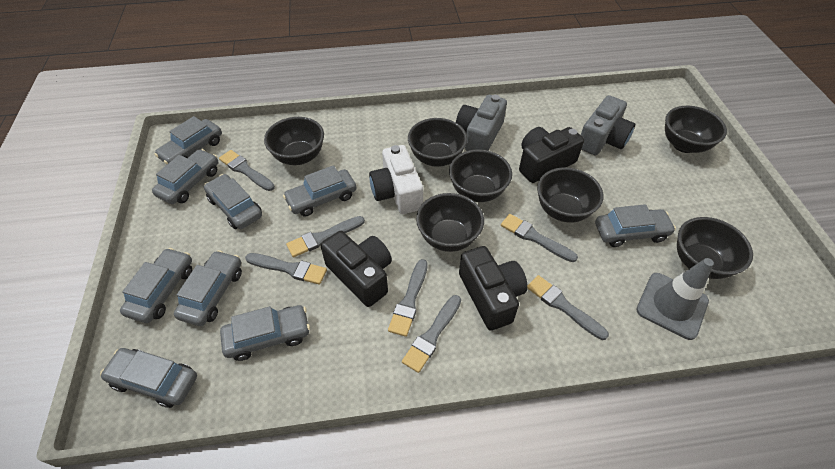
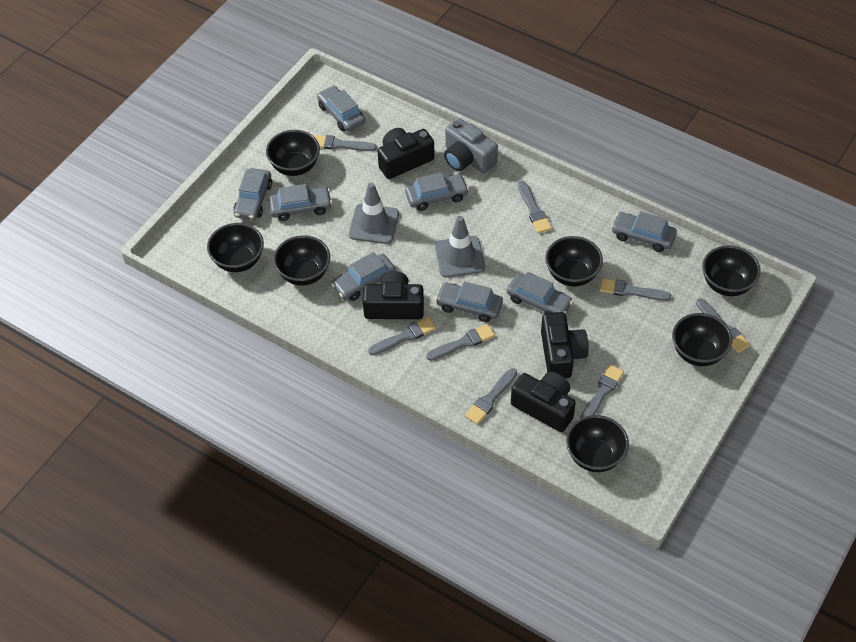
black camera: [321,231,392,307] [459,246,528,331] [519,127,584,183] = 3 -> [363,271,424,319] [378,128,434,179] [511,372,576,432] [541,312,589,378] = 4
grey brush: [219,150,275,191] [245,253,327,285] [286,216,365,257] [388,259,428,337] [402,295,461,373] [501,214,578,262] [528,275,609,340] = 7 -> [313,135,377,151] [368,317,436,355] [426,324,495,361] [465,368,517,424] [518,181,552,233] [580,365,624,419] [599,278,671,301] [696,298,750,353] = 8
grey camera: [456,95,507,151] [581,95,635,155] = 2 -> [444,118,498,173] = 1
grey car: [100,348,197,408] [120,248,192,323] [152,149,218,204] [154,116,222,164] [174,250,242,326] [204,174,262,229] [220,305,310,361] [283,165,357,216] [595,204,676,247] = 9 -> [233,168,272,220] [269,184,332,221] [317,85,365,132] [331,252,396,301] [405,172,469,211] [435,281,503,322] [507,272,573,314] [611,211,677,252] = 8
grey traffic cone: [637,258,714,340] = 1 -> [349,183,399,244] [435,216,485,278] = 2
white camera: [369,145,423,214] = 1 -> none = 0

